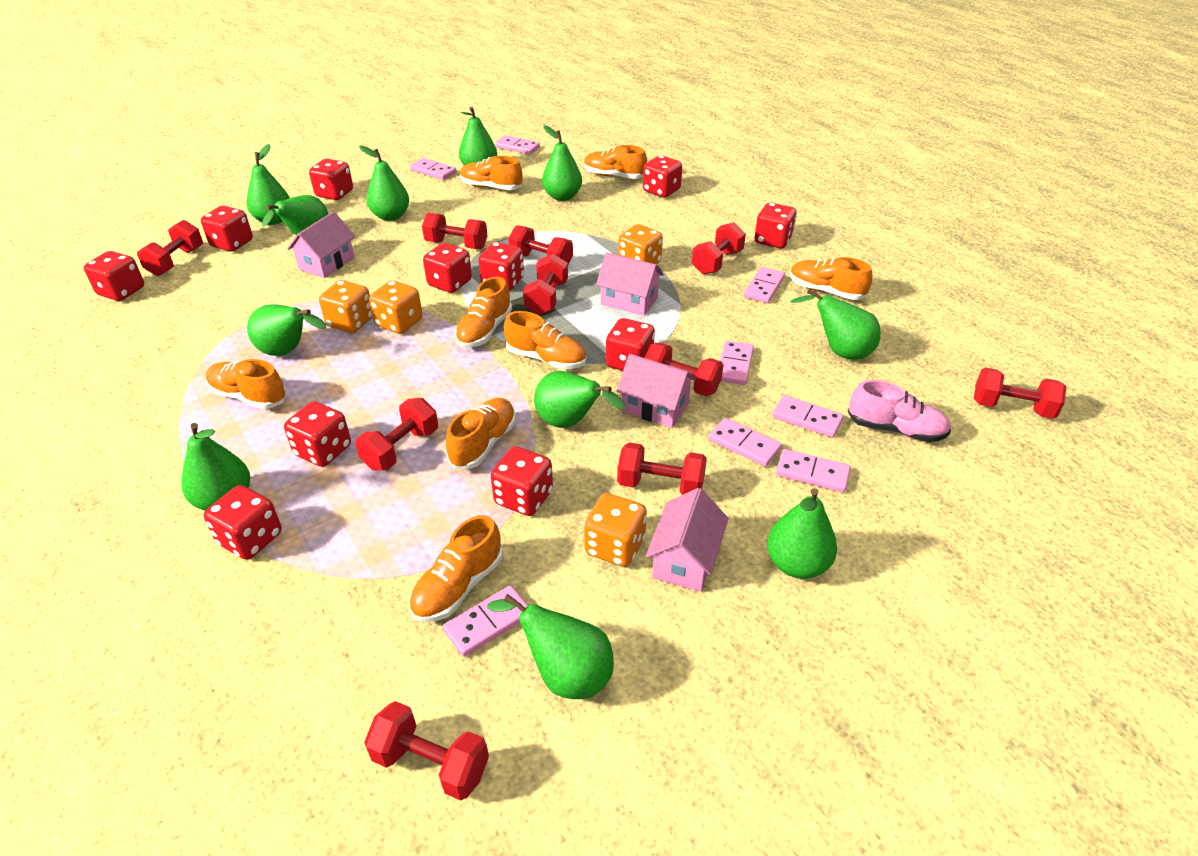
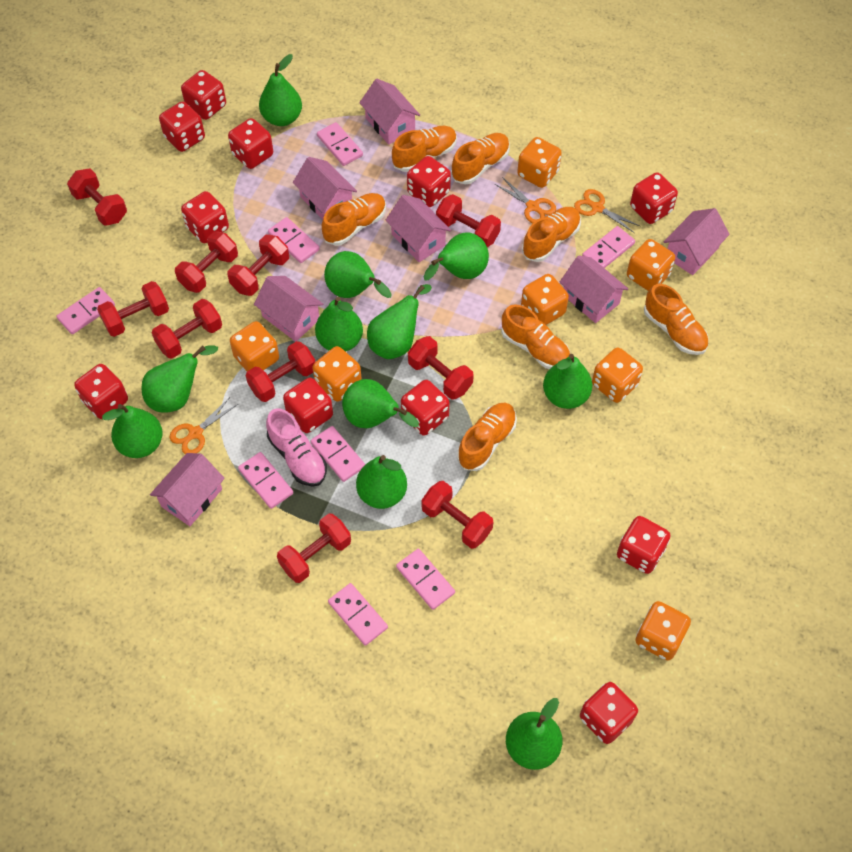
orange dice: [319,280,373,333] [369,280,422,334] [584,493,647,567] [618,224,663,264] = 4 -> [230,321,279,371] [312,346,362,402] [517,137,562,188] [521,274,569,325] [592,347,643,403] [627,239,675,291] [636,601,691,660] = 7
orange scissors: none = 0 -> [169,397,238,454] [495,177,556,223] [574,189,640,233] = 3
orange shoe: [206,359,287,409] [409,515,503,622] [446,398,516,469] [455,277,512,348] [460,156,522,190] [504,311,586,369] [584,145,647,179] [790,257,872,300] = 8 -> [322,193,386,246] [392,126,457,172] [451,133,510,184] [457,403,517,471] [501,304,570,369] [522,207,581,262] [644,284,709,355] = 7
pink house: [287,211,355,278] [596,252,664,316] [617,354,696,428] [645,488,729,592] = 4 -> [150,453,225,526] [254,276,323,342] [293,157,357,220] [359,79,420,145] [386,195,451,262] [560,256,628,323] [664,208,729,275] = 7

